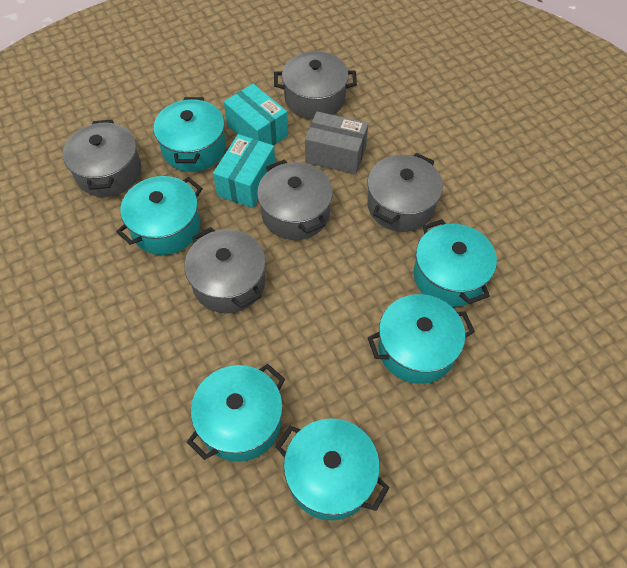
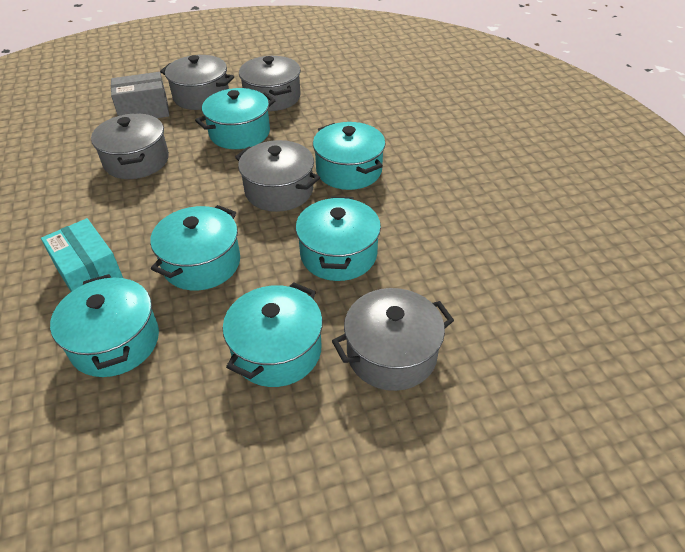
turquoise box: [213,134,275,208] [224,84,288,145] = 2 -> [41,218,123,292] = 1

